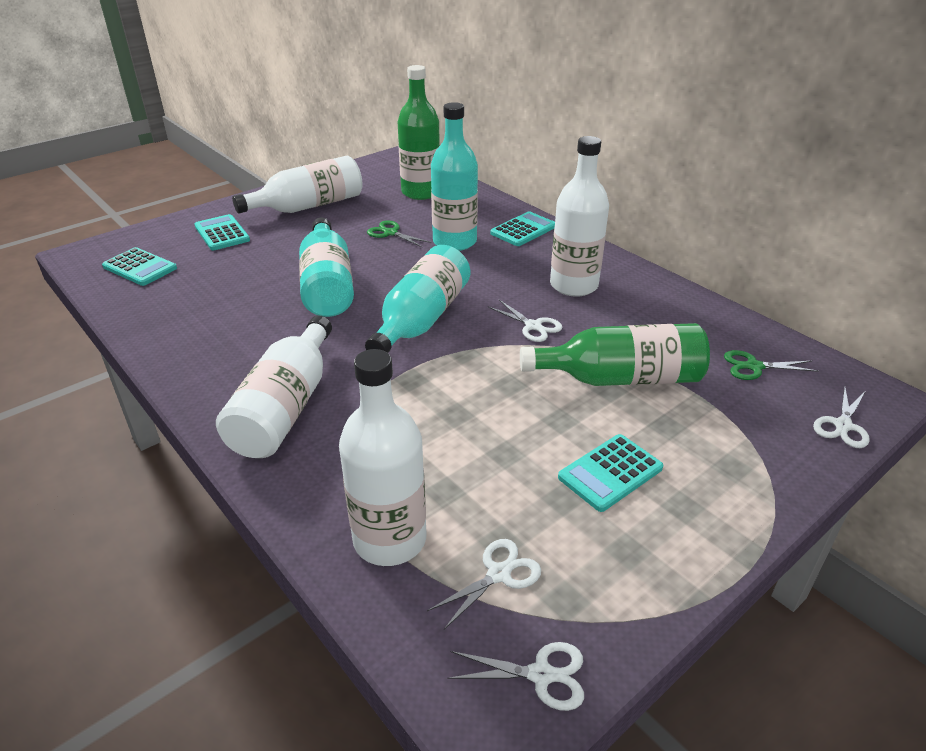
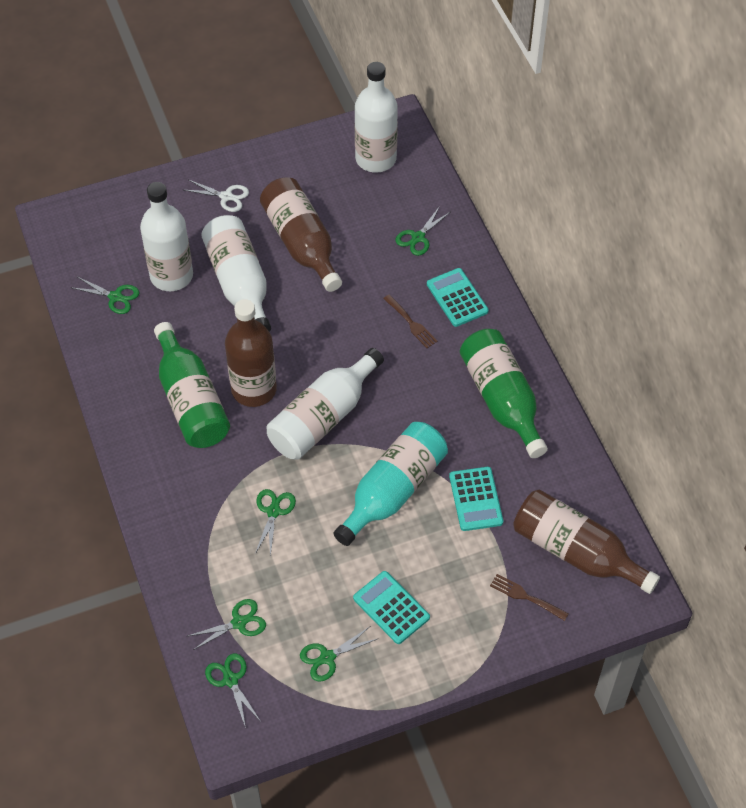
brown bottle: none = 0 -> [225,299,277,407] [260,177,342,292] [513,489,660,594] = 3
brown fork: none = 0 -> [383,295,438,348] [490,574,569,621] = 2
green scissors: [367,220,431,247] [724,350,819,380] = 2 -> [70,277,139,314] [188,599,266,650] [205,653,261,728] [255,489,296,557] [300,627,377,682] [396,206,450,256] = 6
turquoise bottle: [299,218,354,317] [365,245,470,353] [431,102,478,251] = 3 -> [333,422,448,546] = 1
turquoise calculator: [102,247,177,286] [194,214,250,250] [490,211,555,246] [558,434,663,512] = 4 -> [353,571,430,644] [427,268,489,327] [449,467,503,531] = 3
white scissors: [427,539,541,629] [447,642,584,711] [487,300,563,342] [813,387,870,448] = 4 -> [184,180,249,212] = 1

